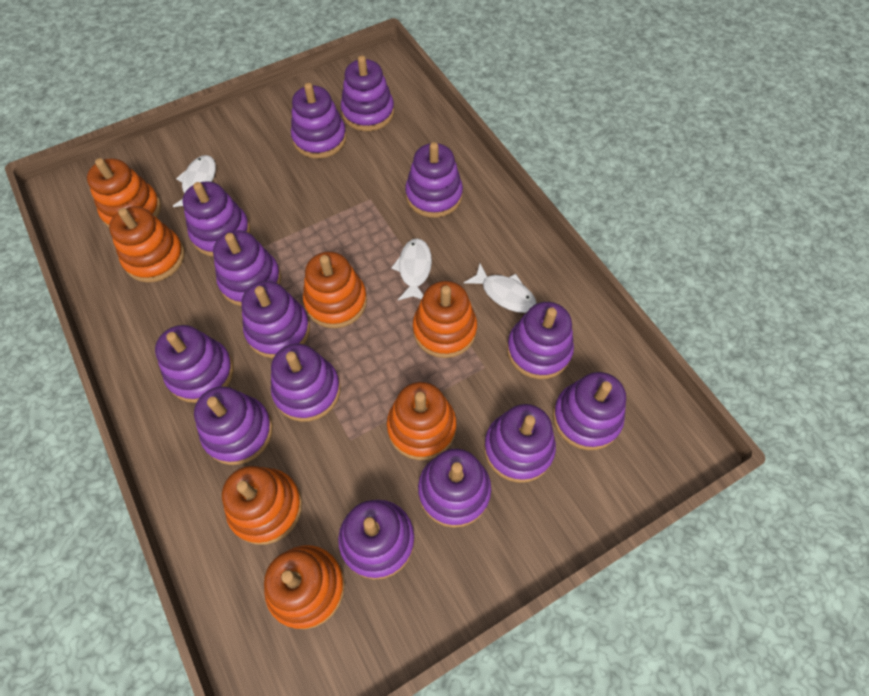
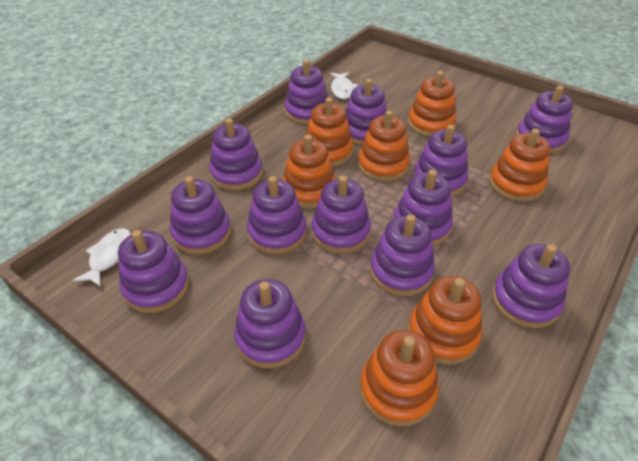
purple stacking toy: [155,325,234,403] [183,181,250,257] [194,386,273,465] [213,230,281,306] [241,281,310,358] [271,344,341,422] [291,83,347,159] [338,500,415,580] [341,55,394,131] [405,142,463,218] [418,449,491,528] [484,404,556,483] [507,302,574,379] [553,372,626,450] = 14 -> [118,230,189,313] [170,176,231,254] [209,118,263,190] [234,279,306,369] [247,176,307,254] [285,60,328,124] [312,175,371,254] [346,79,387,145] [370,214,435,296] [393,169,453,246] [413,125,468,197] [492,244,570,328] [516,86,573,154] = 13
white fish: [173,155,216,207] [391,238,432,300] [464,263,537,313] = 3 -> [73,228,131,287] [330,72,358,99] = 2

